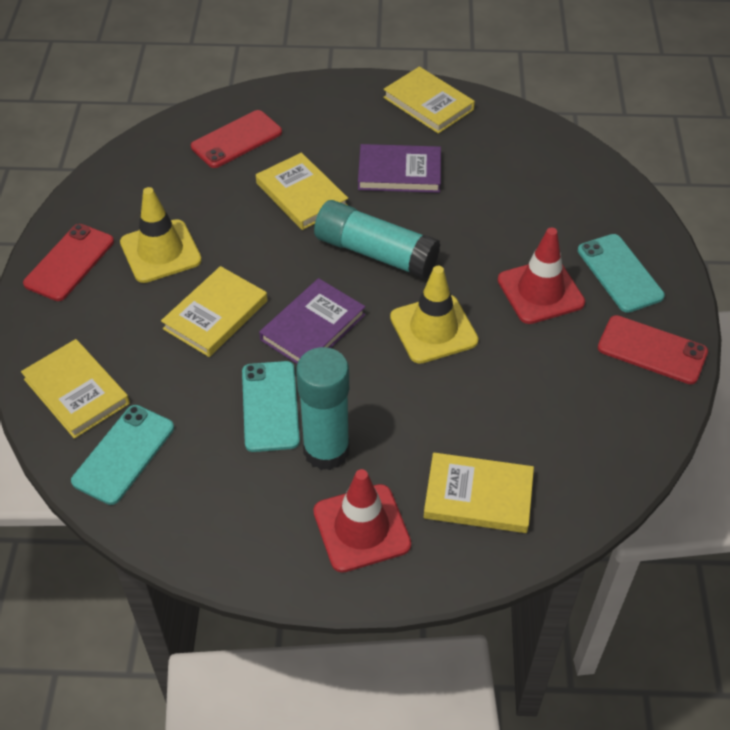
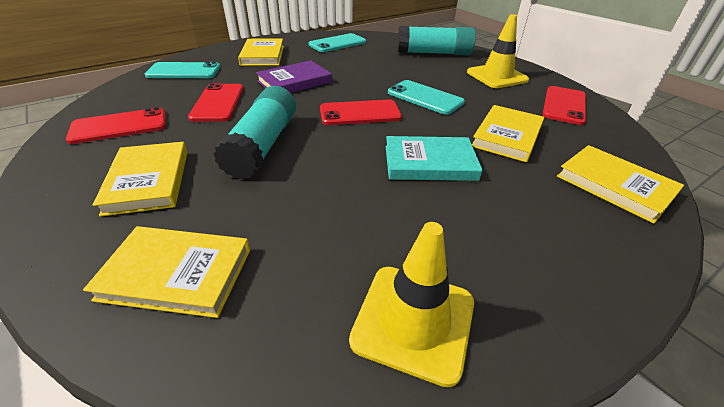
purple book: [259,278,365,364] [358,144,441,193] = 2 -> [256,61,332,93] = 1
red phone: [23,224,114,301] [191,110,282,168] [598,315,708,384] = 3 -> [66,107,166,144] [188,83,244,122] [320,100,402,125] [543,86,586,125] = 4
red traffic cone: [313,469,411,573] [498,227,585,324] = 2 -> none = 0
turquoise book: none = 0 -> [386,136,483,181] = 1

